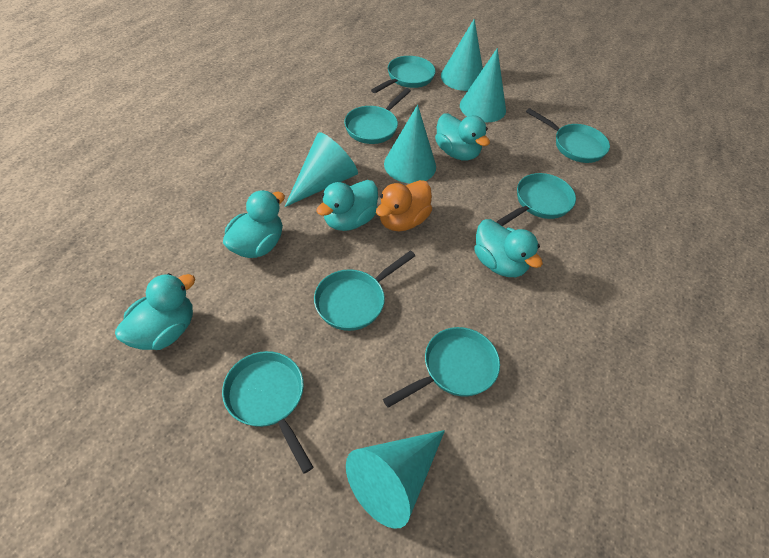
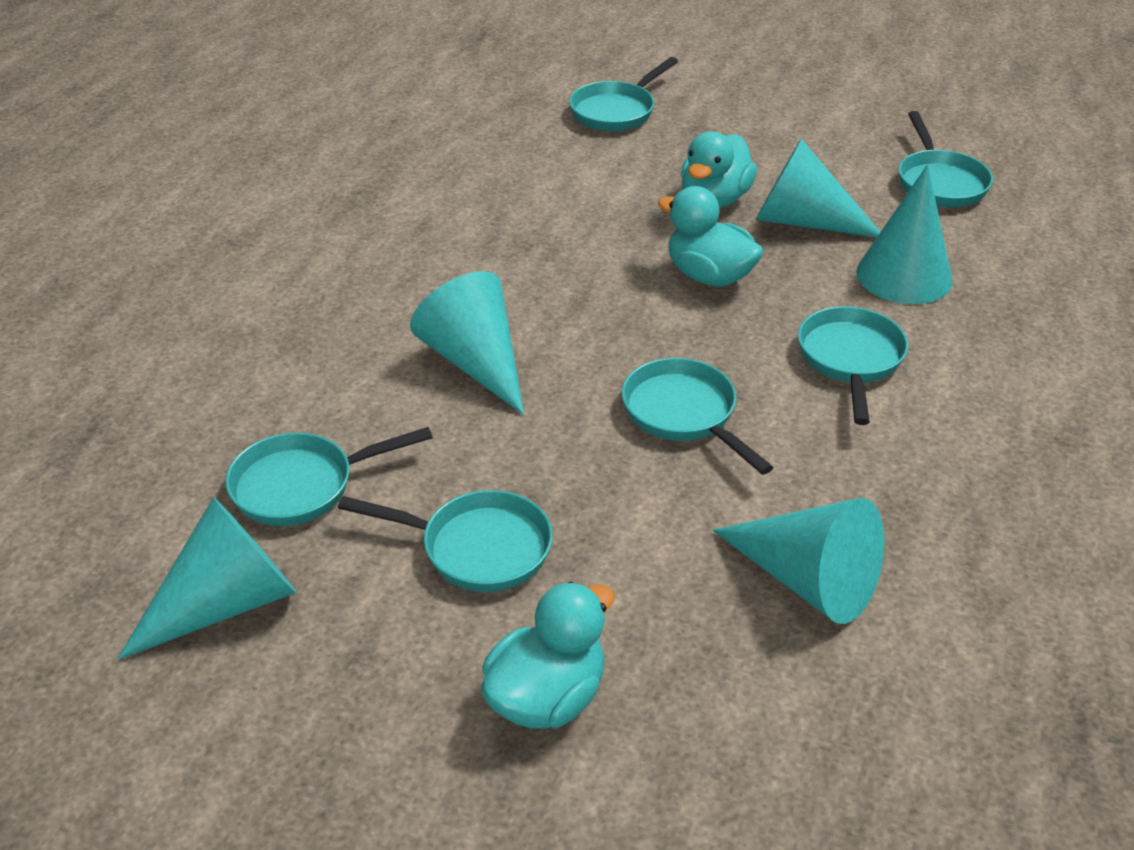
orange duck: [376,180,432,231] = 1 -> none = 0
turquoise duck: [115,273,195,350] [223,190,285,258] [316,180,378,231] [435,113,490,161] [474,219,543,277] = 5 -> [481,582,614,729] [658,186,763,287] [681,131,757,208] = 3
turquoise pan: [222,351,313,474] [314,250,415,331] [344,88,411,144] [371,56,436,93] [383,327,500,408] [497,173,576,226] [526,108,610,163] = 7 -> [225,427,433,526] [338,490,553,592] [569,57,678,131] [622,358,774,475] [798,306,908,425] [899,111,993,207] = 6

